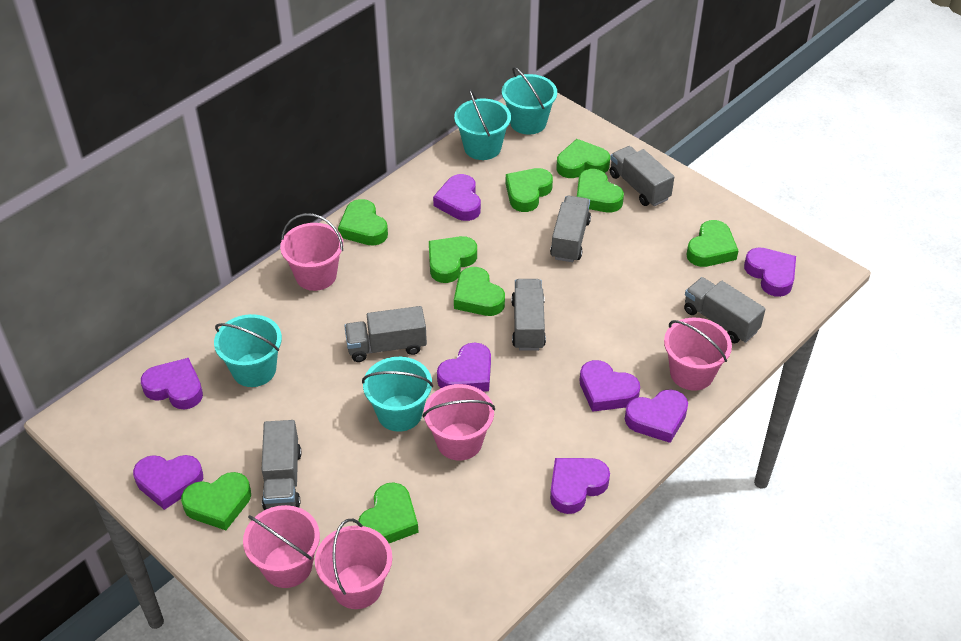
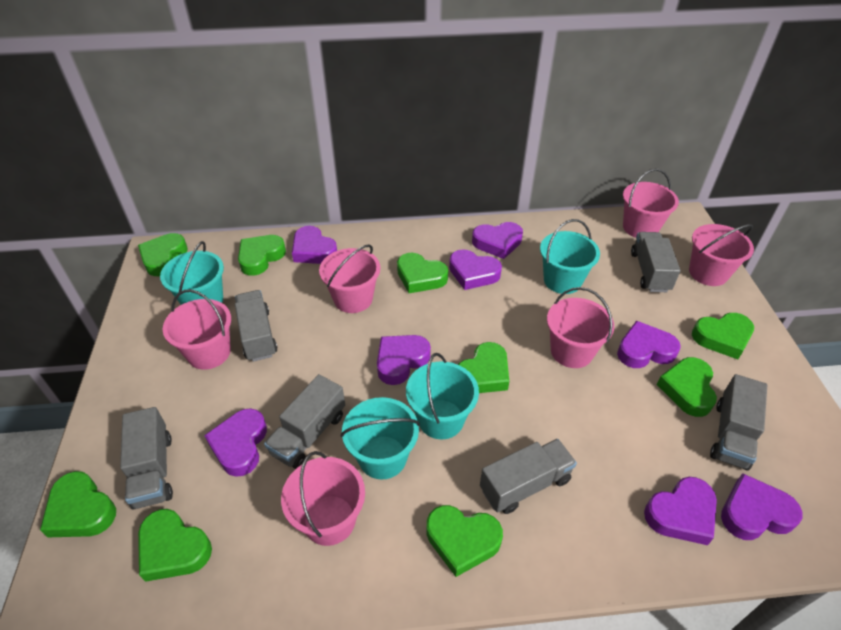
pink bucket: [243,505,320,588] [280,213,343,291] [315,519,392,609] [423,384,495,461] [664,318,732,391] = 5 -> [163,289,231,370] [281,451,365,546] [319,244,380,313] [547,287,614,368] [623,169,679,238] [689,224,754,286] = 6

